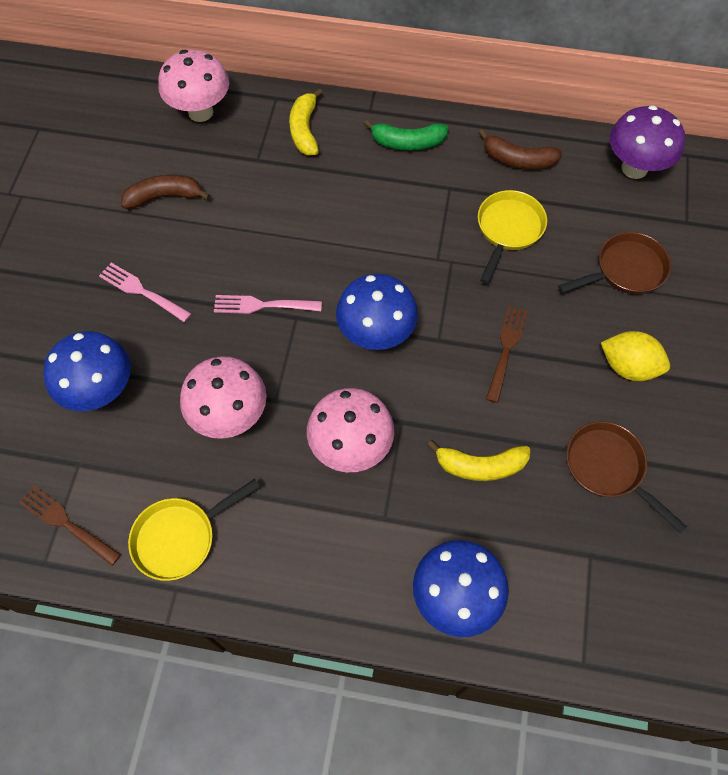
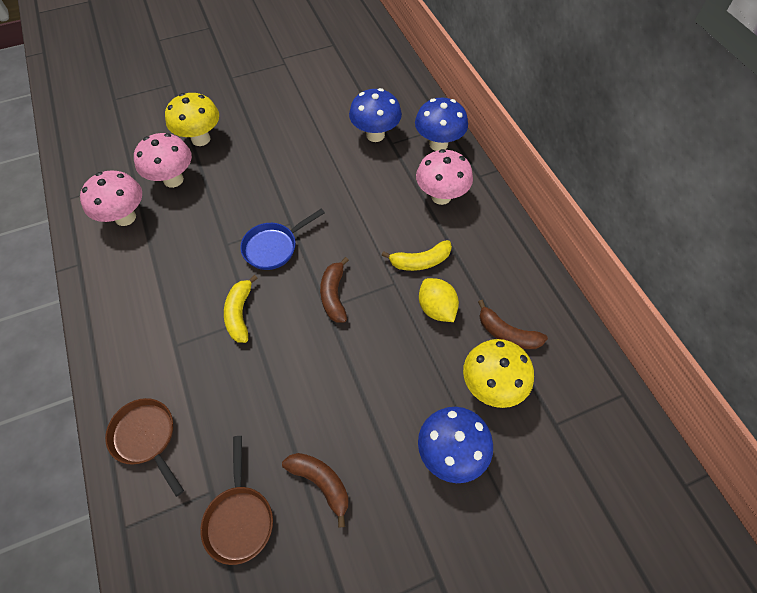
blue pan: none = 0 -> [240,208,325,270] = 1
brown banana: [121,175,211,209] [479,129,562,170] = 2 -> [282,453,349,528] [320,257,349,323] [478,300,548,349] = 3
brown fork: [19,486,121,566] [486,306,527,403] = 2 -> none = 0
green banana: [364,120,448,151] = 1 -> none = 0
pink fork: [99,263,192,322] [214,295,322,314] = 2 -> none = 0
purple mushroom: [610,105,685,179] = 1 -> none = 0
yellow mushroom: none = 0 -> [165,93,219,146] [463,339,534,408] = 2
yellow pan: [128,479,260,581] [478,190,547,284] = 2 -> none = 0

